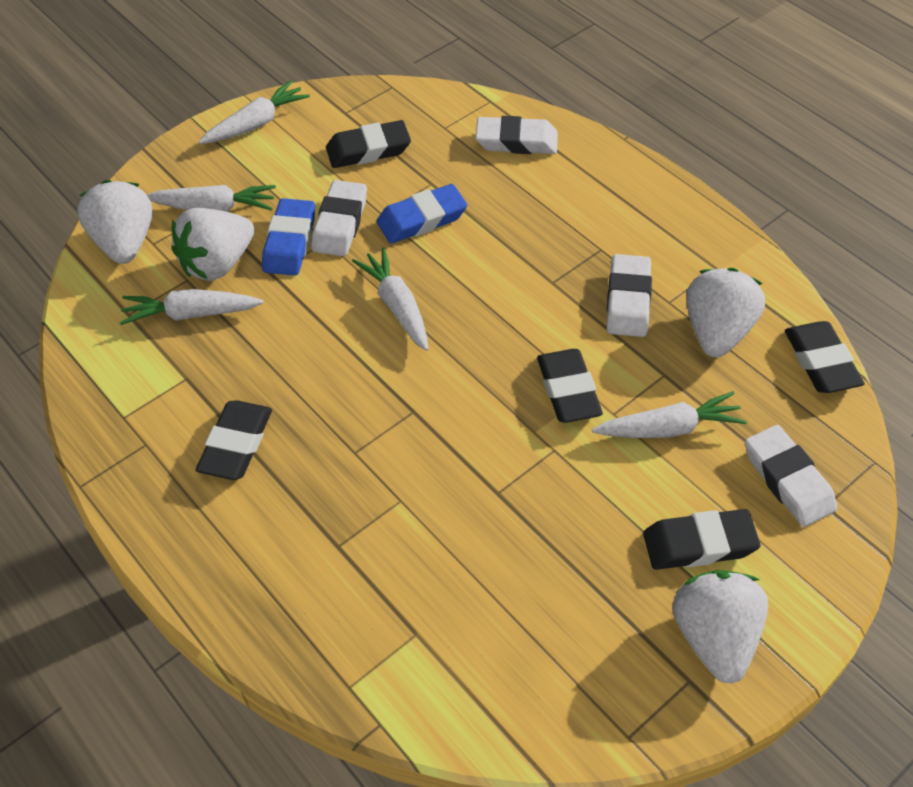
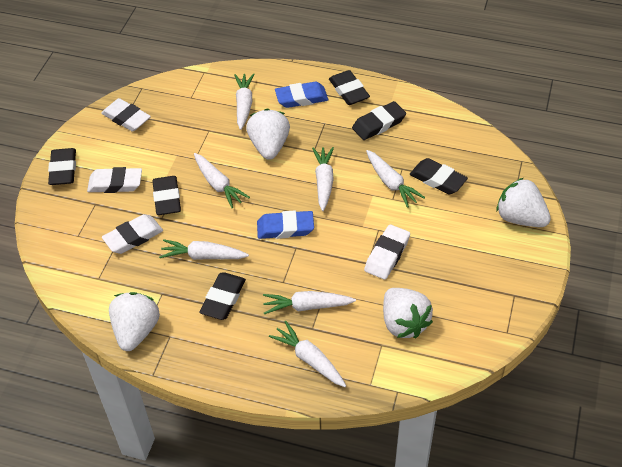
black eraser: [196,400,272,480] [326,120,411,168] [537,349,603,423] [643,509,761,570] [785,321,864,393] = 5 -> [48,148,76,185] [152,176,181,215] [199,273,246,320] [329,70,370,105] [352,101,406,140] [410,158,468,194] = 6
white carrot: [120,289,263,325] [147,185,276,212] [199,81,310,144] [352,248,428,351] [592,391,747,438] = 5 -> [159,239,249,260] [194,153,250,208] [234,73,255,130] [263,291,356,315] [269,321,346,387] [312,147,334,211] [366,150,425,208] = 7

